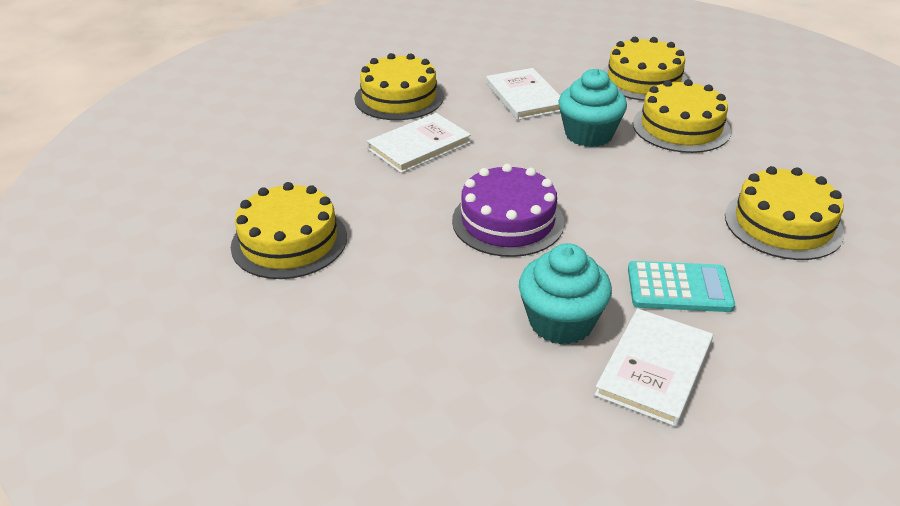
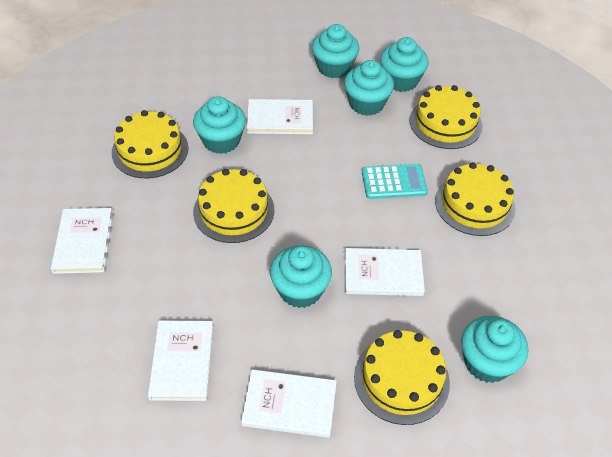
purple cake: [452,164,564,257] = 1 -> none = 0
turquoise cupcake: [519,243,612,345] [558,69,627,147] = 2 -> [193,96,246,154] [270,245,332,308] [312,24,359,79] [344,60,394,116] [380,37,429,92] [461,316,528,383] = 6
white book: [367,113,471,173] [486,68,560,120] [594,308,713,427] = 3 -> [51,208,113,274] [148,320,213,401] [241,369,337,438] [247,99,313,134] [345,248,425,296] = 5

